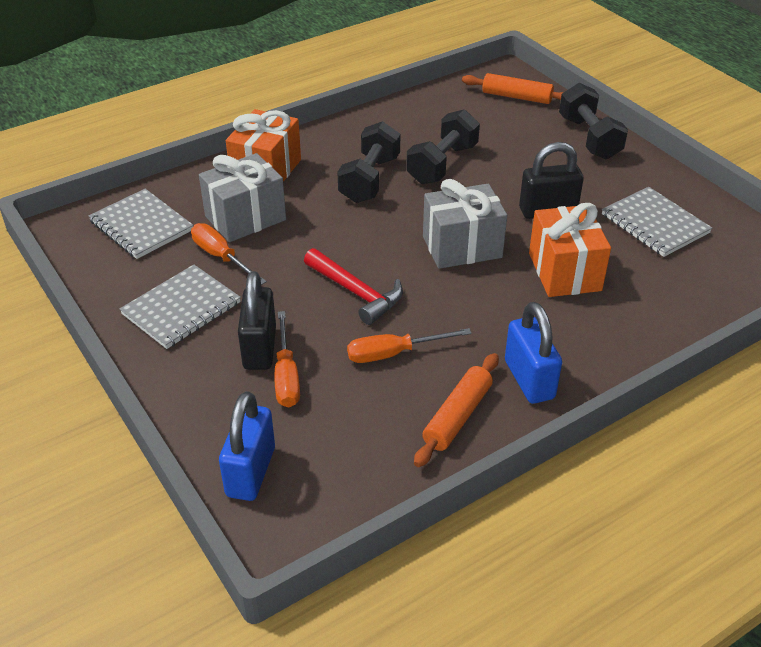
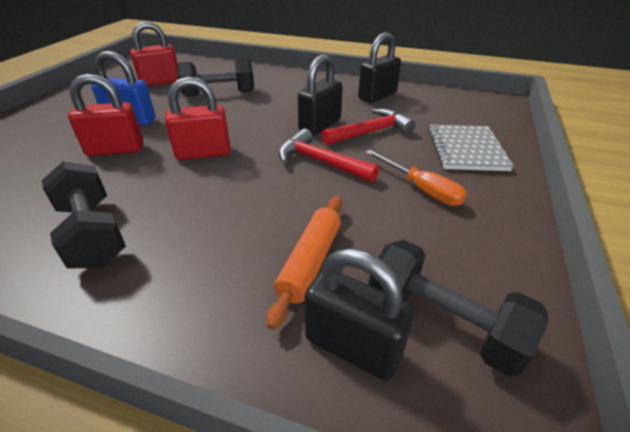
black padlock: [238,271,276,370] [519,142,584,219] = 2 -> [298,55,343,136] [304,248,414,381] [358,32,401,103] = 3
blue padlock: [219,391,275,501] [505,302,562,404] = 2 -> [91,51,155,125] = 1
grey gift: [199,153,286,242] [423,179,507,269] = 2 -> none = 0
grey notebook: [88,189,194,259] [120,265,241,349] [602,187,712,257] = 3 -> [428,124,514,171] = 1
orange gift: [226,109,301,182] [529,203,611,297] = 2 -> none = 0
orange rolling pin: [414,353,499,467] [462,73,564,104] = 2 -> [267,196,342,330] = 1
orange screwdriver: [191,223,267,285] [274,311,300,407] [347,328,472,363] = 3 -> [365,150,467,206] = 1
red hammer: [304,248,403,325] = 1 -> [278,129,379,183] [322,109,415,146] = 2
red padlock: none = 0 -> [68,74,143,156] [130,21,178,86] [165,76,230,160] = 3

